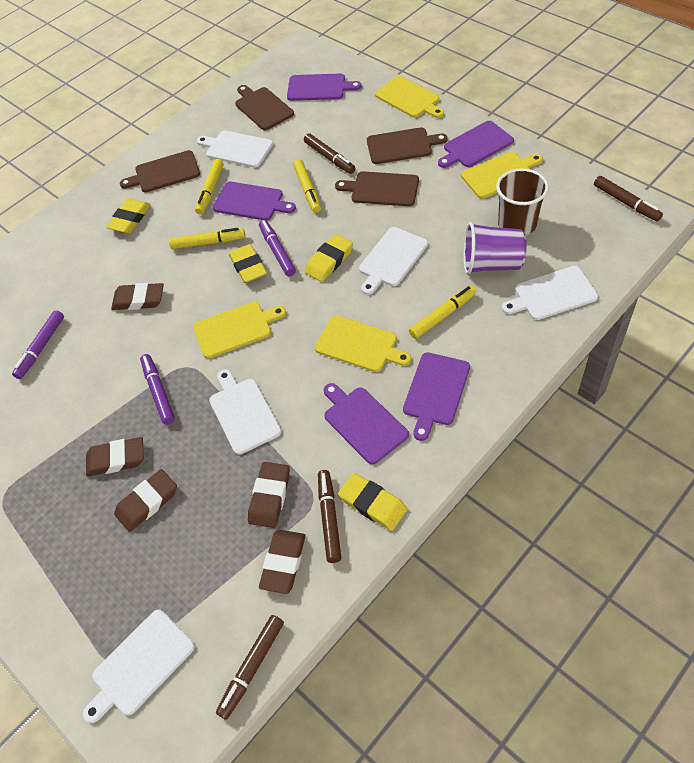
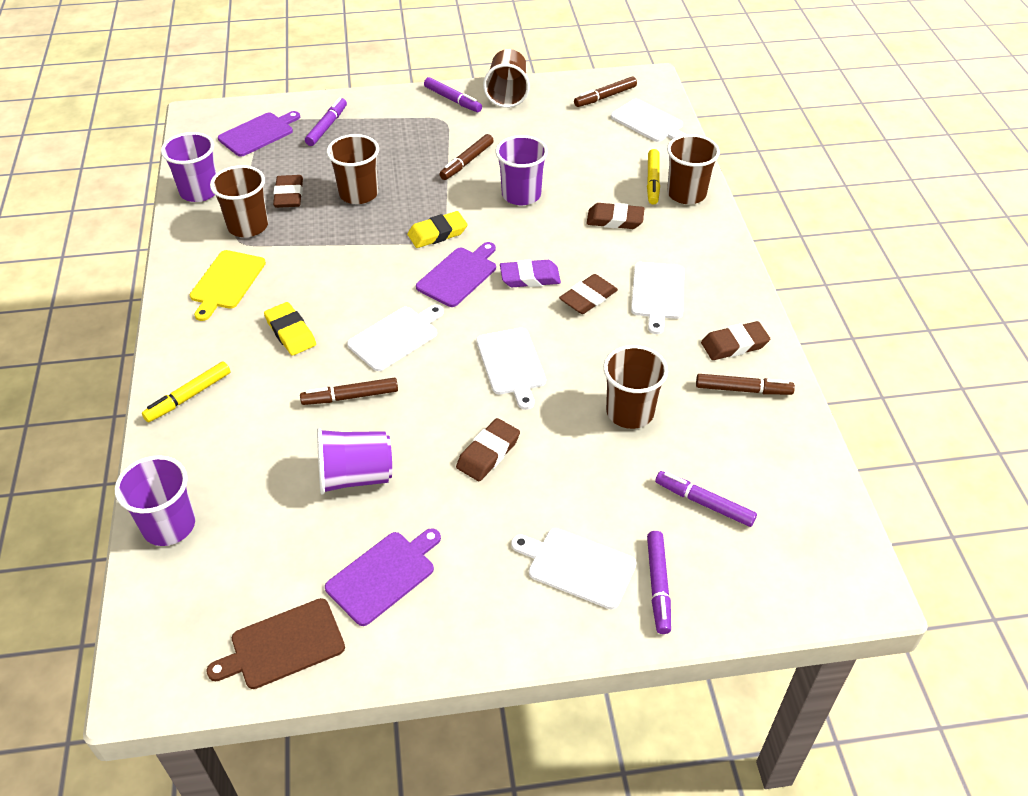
brown cup: [496,168,549,235] = 1 -> [210,165,268,237] [327,134,379,204] [483,49,530,108] [603,345,668,429] [667,134,720,204] = 5
brown cutting board: [120,150,200,192] [235,85,294,130] [335,171,419,206] [367,127,448,164] = 4 -> [207,598,345,689] = 1
purple cup: [464,222,527,274] = 1 -> [115,455,195,546] [161,132,217,202] [317,428,392,495] [496,135,548,205] = 4
purple cutting board: [213,181,296,221] [287,73,362,101] [324,383,409,464] [403,352,470,441] [438,121,514,168] = 5 -> [218,111,300,157] [325,528,441,626] [416,242,496,307] = 3
purple eraser: none = 0 -> [500,259,561,287] = 1
purple marker: [12,310,64,379] [140,354,175,425] [259,220,296,276] = 3 -> [305,98,347,146] [424,77,482,112] [647,531,671,634] [655,471,757,527] = 4
yellow cutting board: [193,302,286,359] [315,315,411,372] [375,76,444,118] [461,152,543,199] = 4 -> [190,250,266,321] = 1
yellow eraser: [106,198,151,233] [229,244,267,283] [304,234,353,282] [338,473,407,531] = 4 -> [264,302,316,356] [407,211,468,248] = 2
yellow marker: [169,228,245,249] [195,159,224,215] [293,159,321,213] [409,285,476,339] = 4 -> [142,362,231,422] [647,149,660,205] = 2

